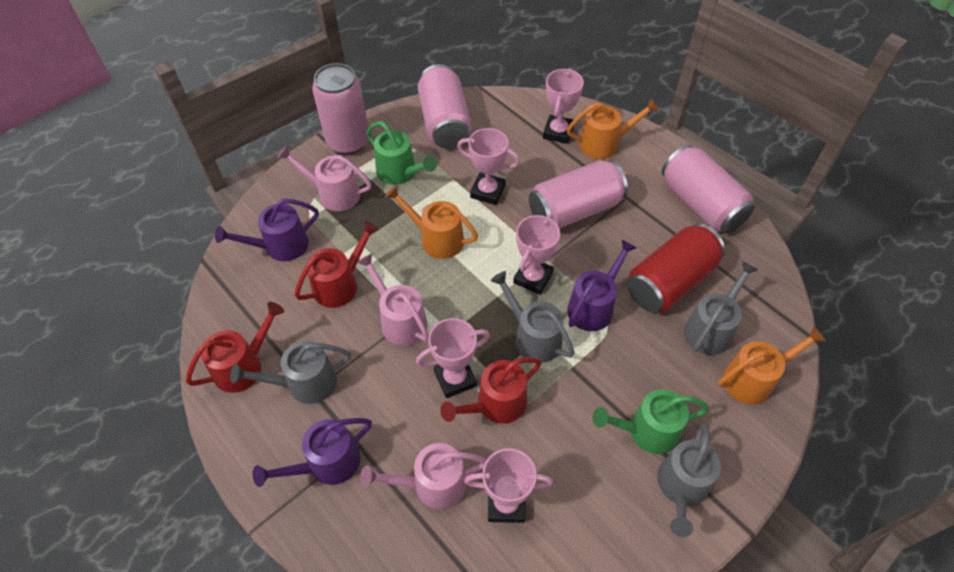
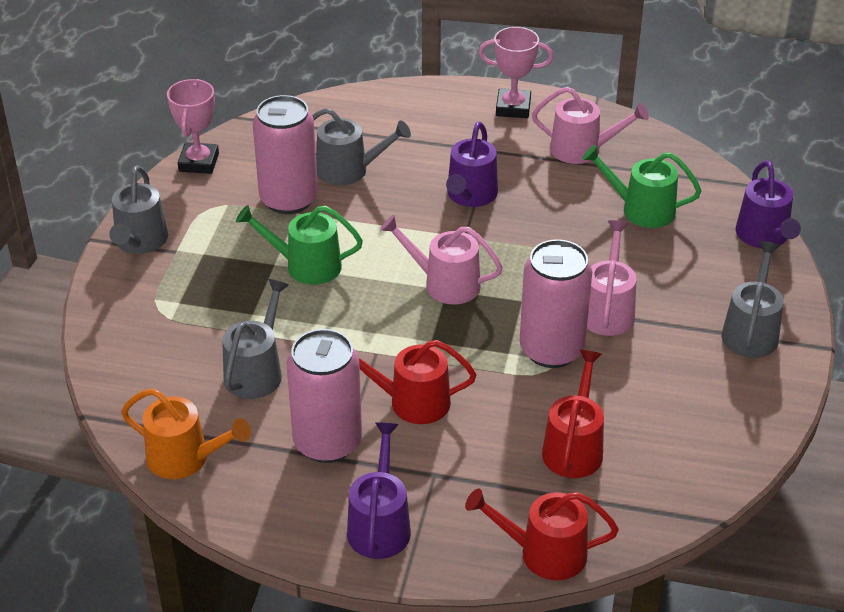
orange watering can: [385,185,478,259] [567,98,659,159] [718,326,826,404] = 3 -> [121,388,251,479] = 1
pink can: [312,63,369,155] [418,64,472,149] [529,160,628,229] [662,145,755,233] = 4 -> [253,95,318,214] [287,329,362,463] [520,239,592,368] = 3
pink trophy: [416,318,490,398] [457,128,520,205] [464,448,553,523] [513,214,560,295] [543,68,584,144] = 5 -> [167,79,219,174] [479,27,553,118] = 2
red can: [628,223,725,312] = 1 -> none = 0

